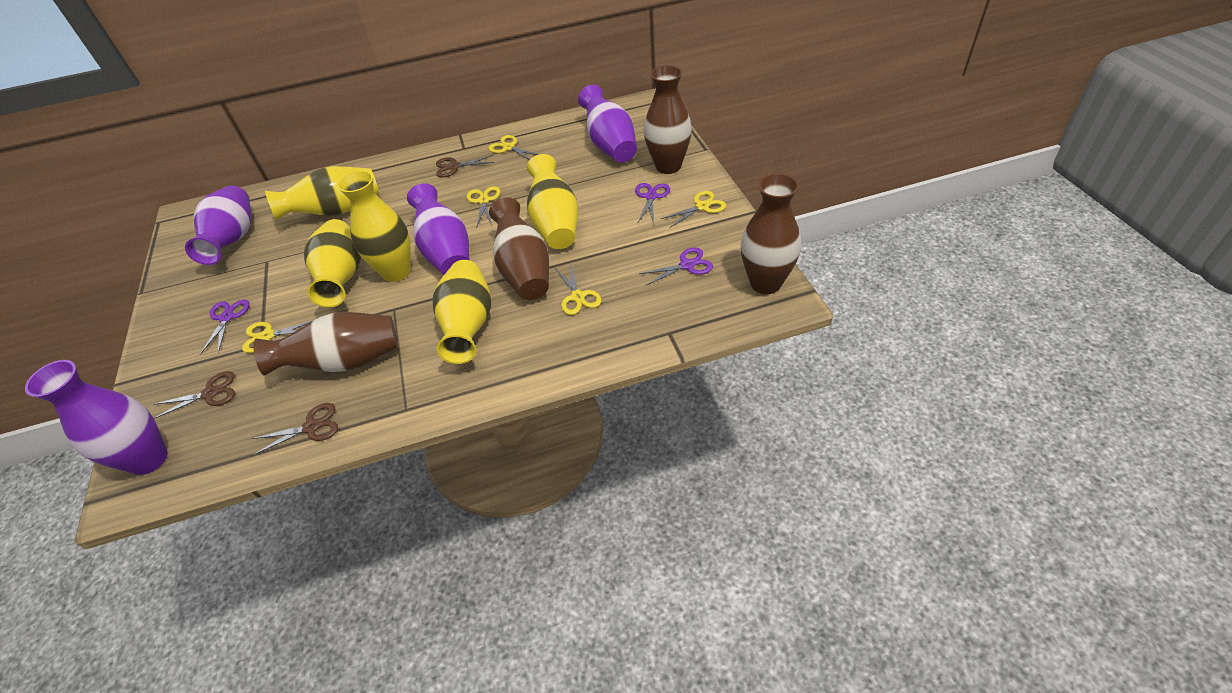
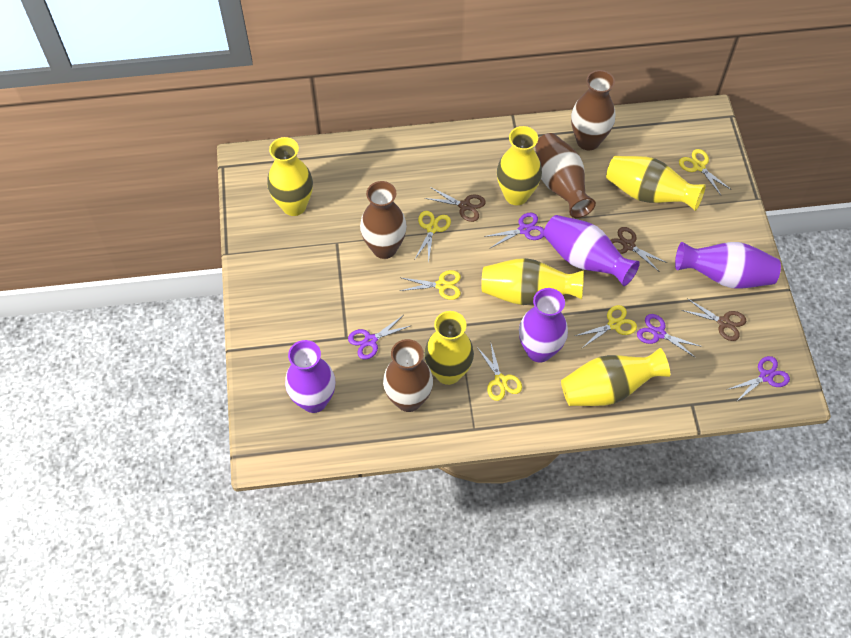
purple scissors: [200,300,250,355] [635,183,670,224] [639,247,713,285] = 3 -> [348,316,412,360] [484,213,544,248] [637,314,702,358] [727,356,790,402] = 4
yellow vase: [265,166,379,221] [304,219,361,308] [337,170,411,282] [432,260,491,364] [527,154,578,249] = 5 -> [267,137,313,216] [424,311,474,385] [481,258,584,305] [497,126,542,205] [561,348,670,406] [606,156,706,211] = 6

